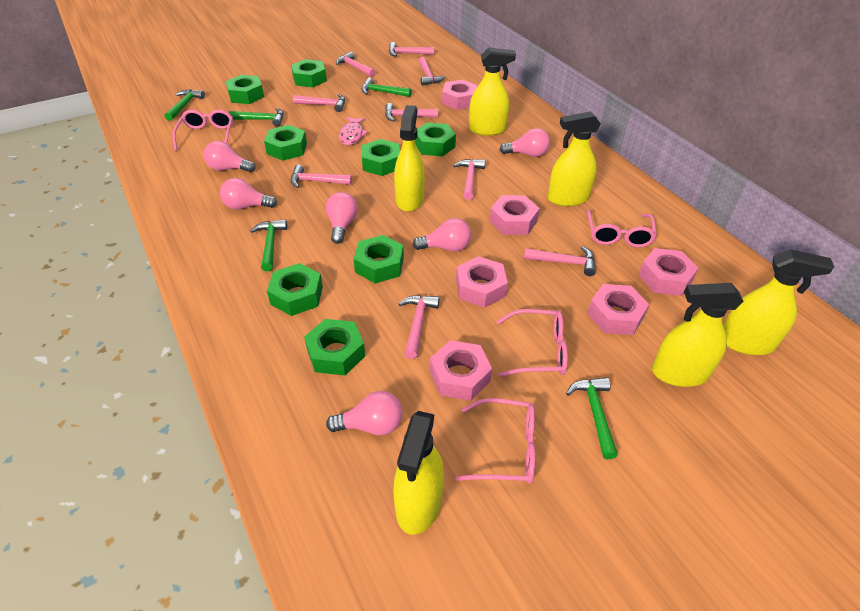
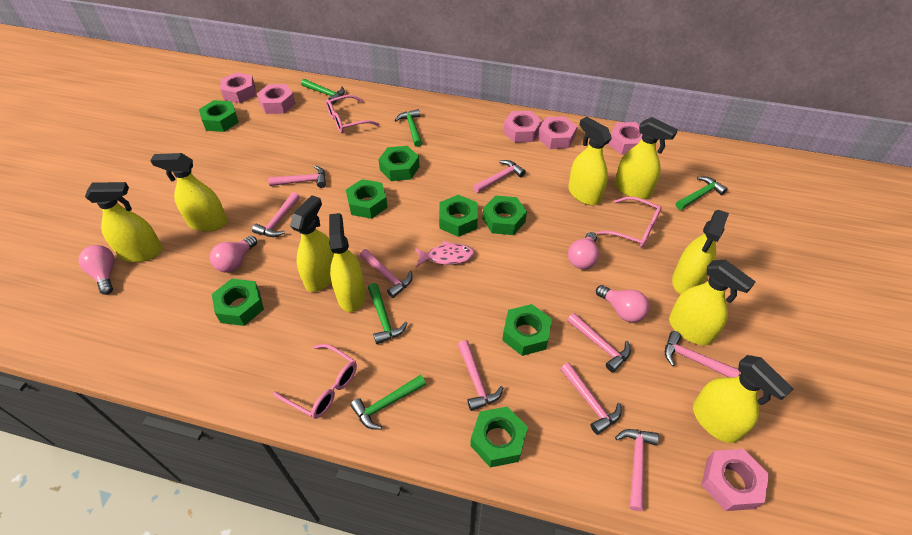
pink glasses: [172,110,233,151] [456,398,535,484] [496,309,568,377] [587,209,657,248] = 4 -> [273,344,357,419] [326,95,379,133] [596,197,662,247] = 3
pink light bulb: [204,141,255,172] [220,178,277,210] [326,192,358,244] [326,391,403,435] [413,218,471,252] [500,128,550,157] = 6 -> [78,245,115,295] [210,236,257,273] [568,232,599,269] [596,285,649,322] = 4
yellow spray bottle: [393,411,444,535] [394,105,425,212] [469,48,516,136] [548,111,601,206] [652,283,744,387] [723,249,834,355] = 6 -> [85,182,163,262] [150,153,228,232] [290,195,334,292] [329,213,366,312] [568,117,612,205] [615,117,678,199] [669,260,756,345] [672,210,729,294] [693,355,794,443] = 9

